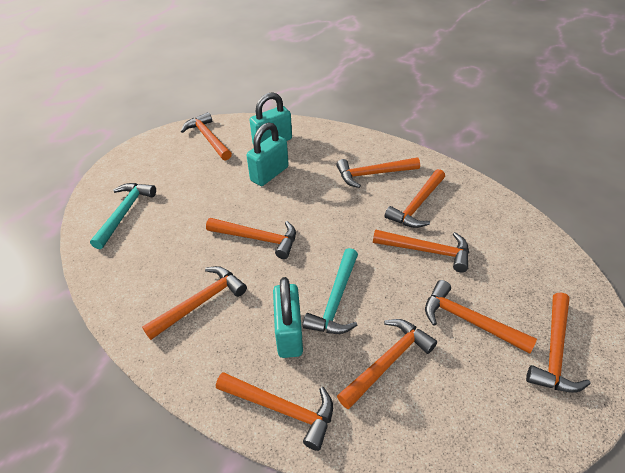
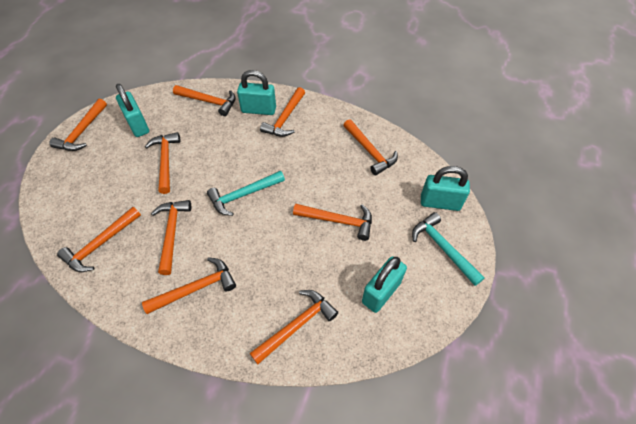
turquoise padlock: [246,122,289,186] [250,92,292,143] [273,277,303,358] = 3 -> [116,84,149,137] [237,70,276,115] [362,257,407,313] [421,166,470,211] = 4

